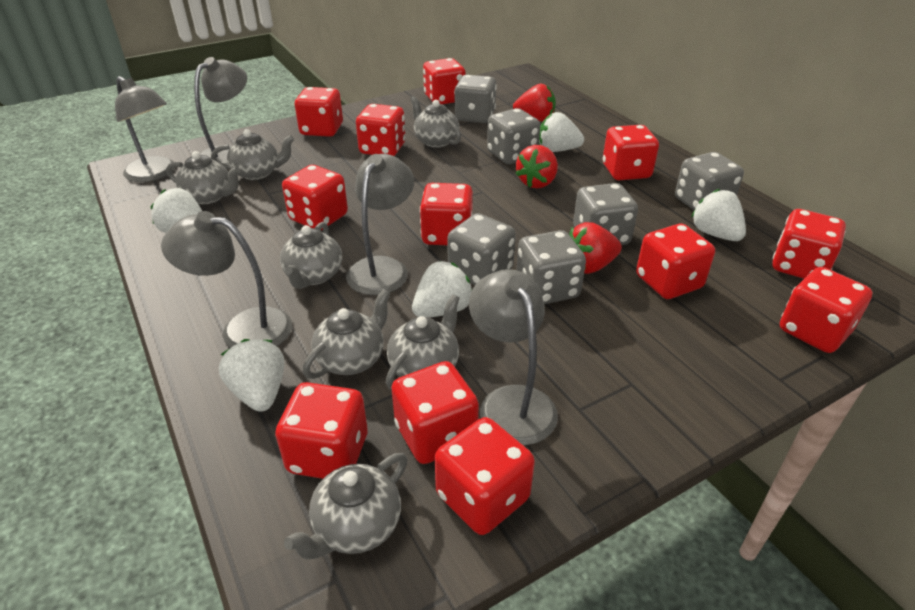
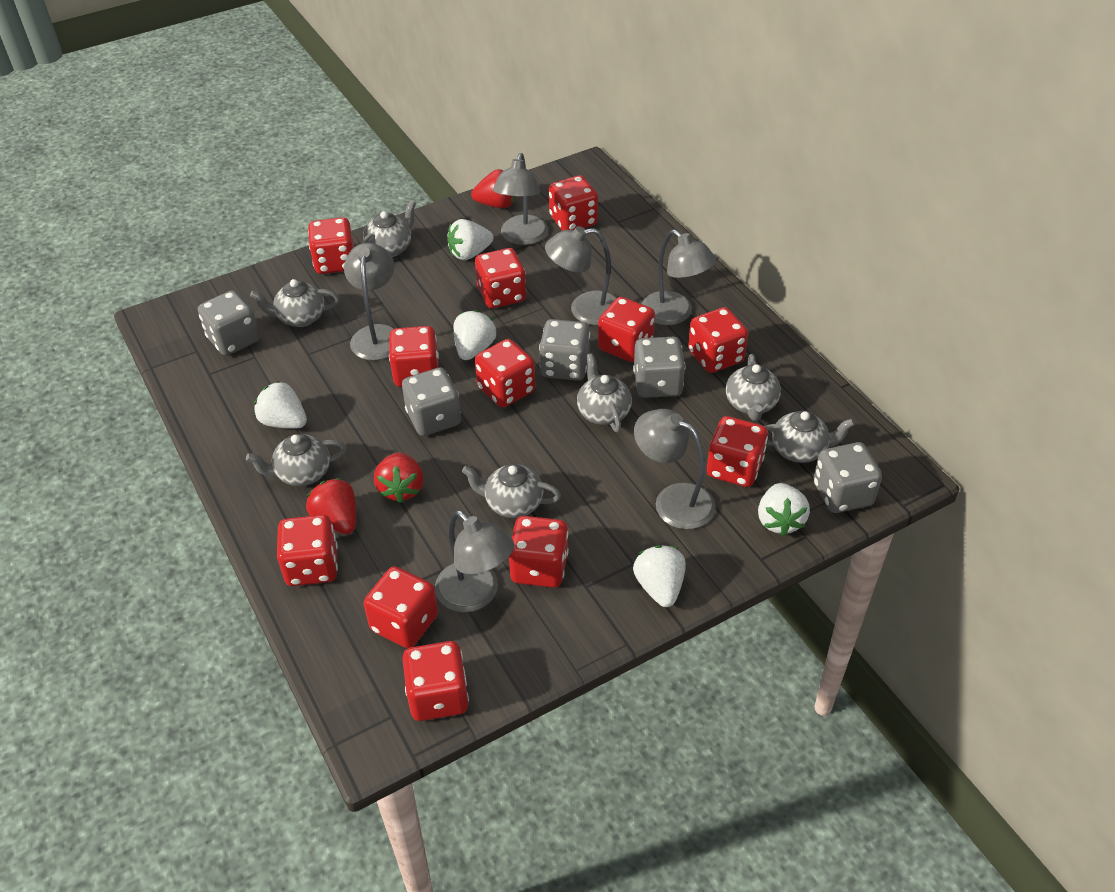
grey dice: [447,213,516,285] [454,75,497,123] [487,108,540,164] [517,230,586,304] [573,183,638,245] [675,152,744,210] = 6 -> [198,290,260,356] [402,367,461,436] [539,319,590,381] [633,337,686,398] [813,442,882,513] = 5
grey lamp: [115,76,175,182] [161,211,292,348] [194,57,247,164] [346,154,414,295] [469,269,558,445] = 5 -> [344,243,395,361] [435,510,514,612] [493,153,548,245] [545,226,617,325] [634,409,716,529] [641,230,717,325] = 6

